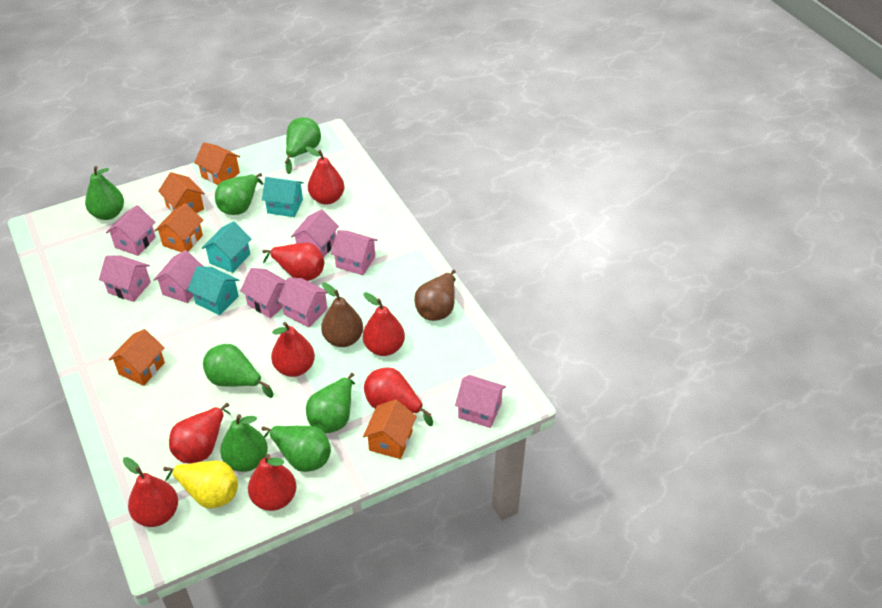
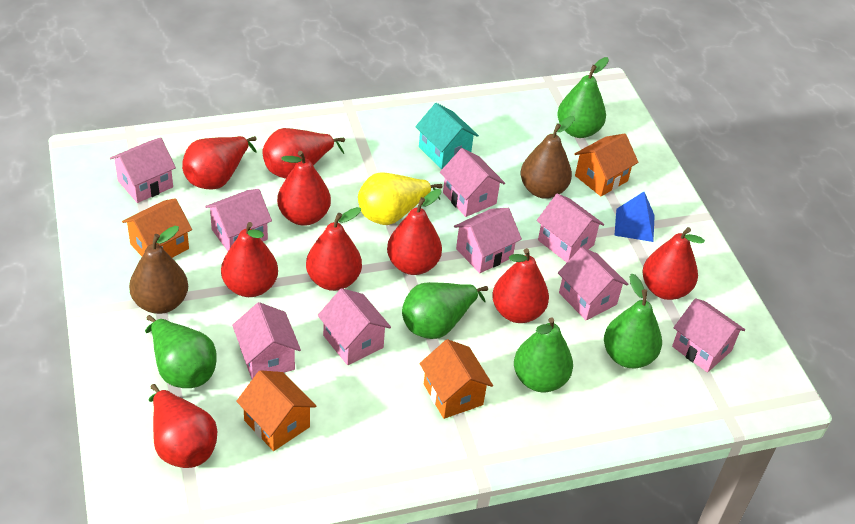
blue pyramid: none = 0 -> [614,192,655,242] = 1
green pear: [85,166,124,220] [203,344,273,398] [215,173,263,215] [220,414,268,472] [261,426,331,472] [285,117,321,174] [306,373,355,433] = 7 -> [145,315,217,388] [402,282,488,339] [514,317,573,392] [557,57,609,138] [604,274,662,369] = 5
orange house: [109,329,165,386] [154,203,203,252] [158,172,205,213] [194,142,240,185] [363,399,417,459] = 5 -> [122,198,192,258] [236,370,316,451] [420,339,493,419] [574,134,639,196] = 4
pink house: [99,255,151,302] [106,205,156,256] [154,250,204,303] [240,268,286,318] [278,278,327,328] [291,209,339,258] [331,230,378,275] [455,375,506,428] = 8 -> [110,137,176,203] [205,189,272,251] [232,302,301,379] [318,288,391,365] [440,148,505,217] [454,208,522,273] [537,193,604,262] [558,247,628,321] [672,298,745,372] = 9
red pear: [123,457,178,527] [169,403,231,463] [248,454,296,511] [262,243,324,281] [271,322,315,377] [305,147,345,205] [363,292,405,356] [364,367,433,426] = 8 -> [149,384,217,468] [182,136,257,189] [221,222,278,297] [262,128,345,179] [277,151,331,226] [306,207,362,291] [387,189,442,275] [492,248,549,323] [642,227,705,300] = 9
turquoise house: [187,266,239,315] [202,221,251,273] [262,177,304,217] = 3 -> [415,103,479,169] = 1

